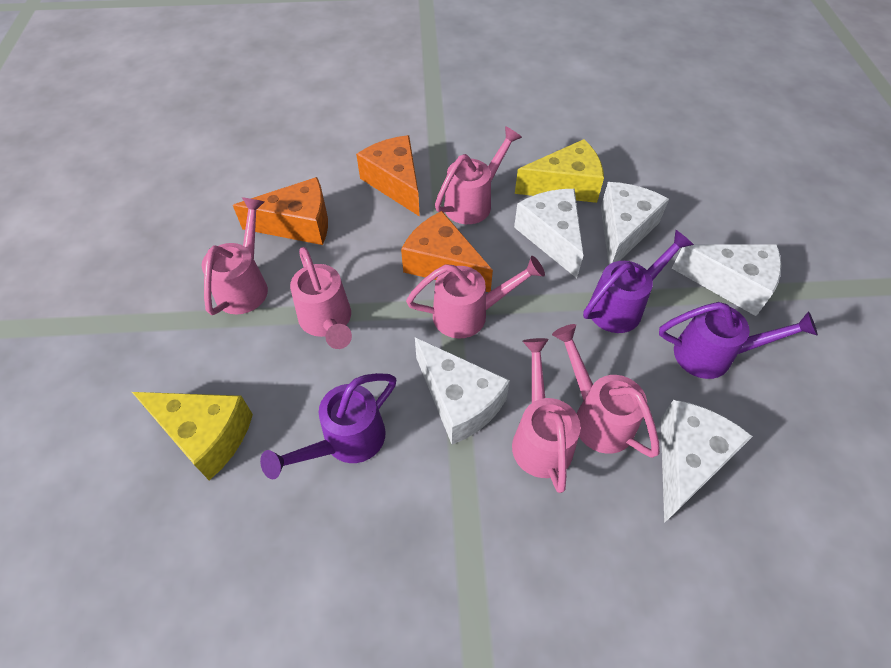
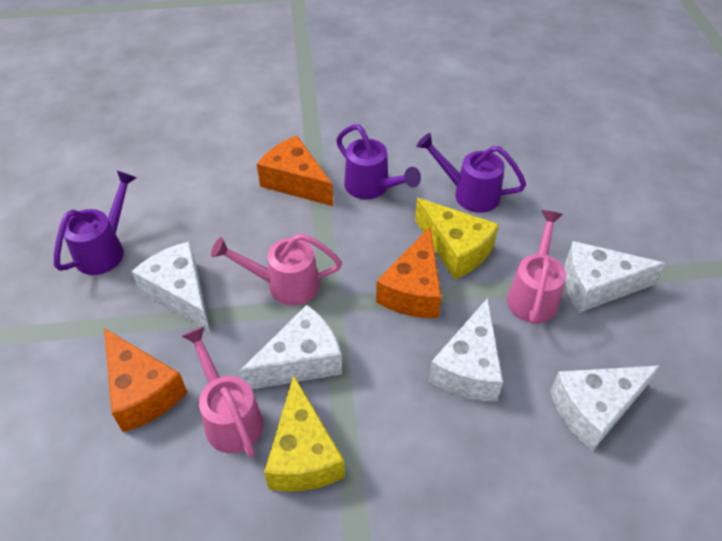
pink watering can: [202,197,268,315] [290,247,352,349] [406,256,545,339] [435,126,522,224] [512,338,581,493] [552,324,660,458] = 6 -> [182,326,263,457] [211,233,342,306] [507,210,566,324] = 3

